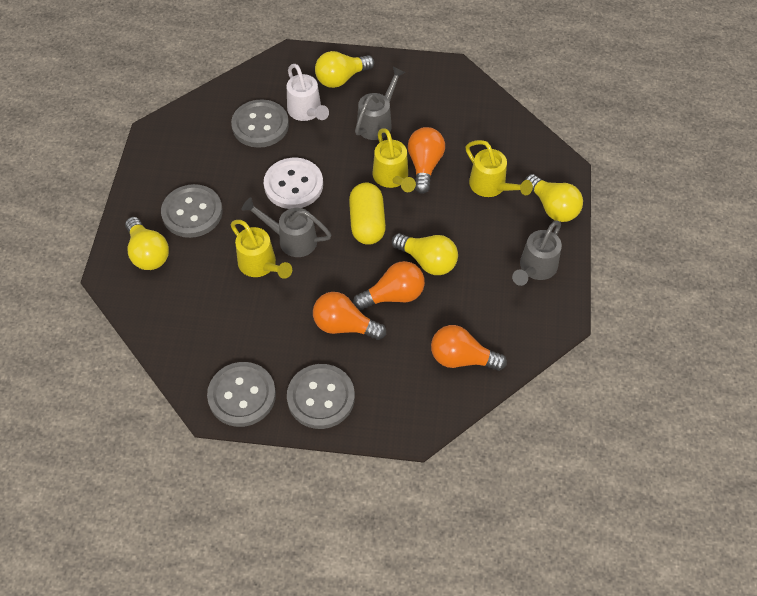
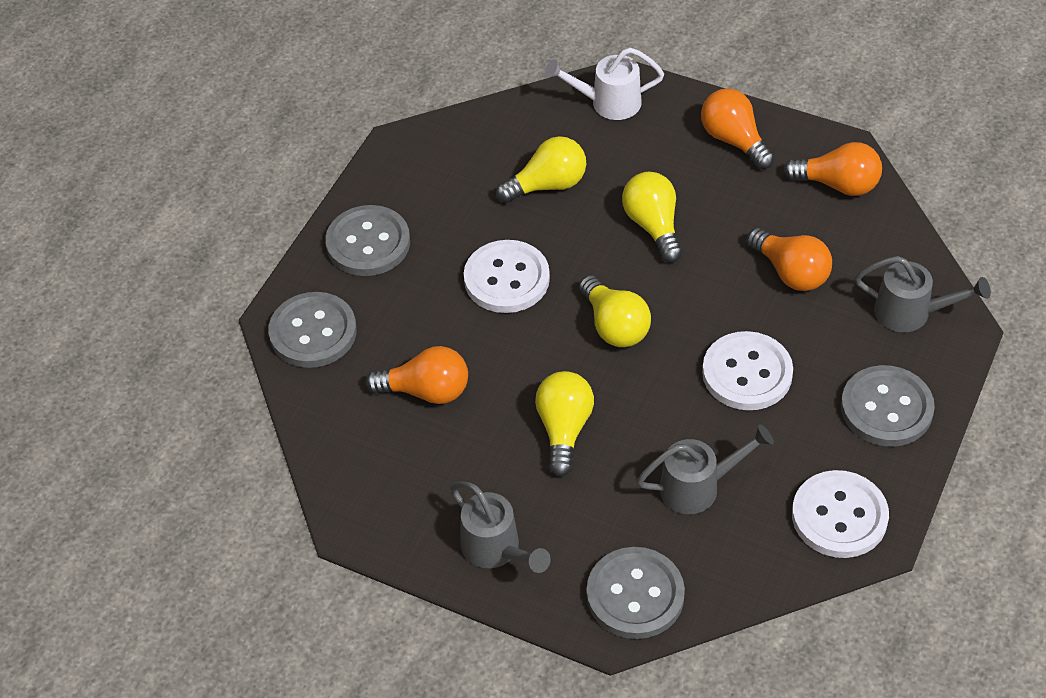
white button: [264,158,323,209] = 1 -> [464,240,550,313] [702,331,793,410] [792,470,889,558] = 3
yellow capsule: [349,182,386,245] = 1 -> none = 0
yellow watering can: [231,220,292,279] [373,128,416,192] [465,140,533,197] = 3 -> none = 0

